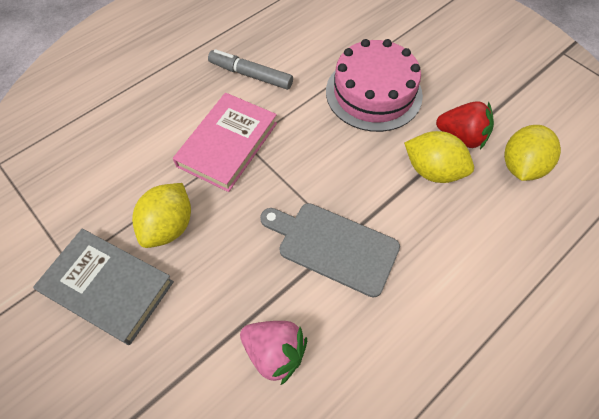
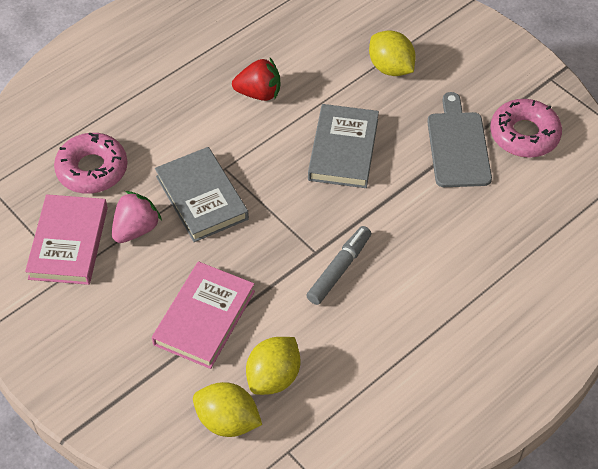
grey book: [33,229,174,345] = 1 -> [155,147,249,242] [308,104,379,188] = 2
pink book: [173,93,277,192] = 1 -> [25,194,108,285] [152,261,255,369] = 2
pink cake: [326,39,423,132] = 1 -> none = 0
pink donut: none = 0 -> [54,132,128,194] [490,99,562,158] = 2

